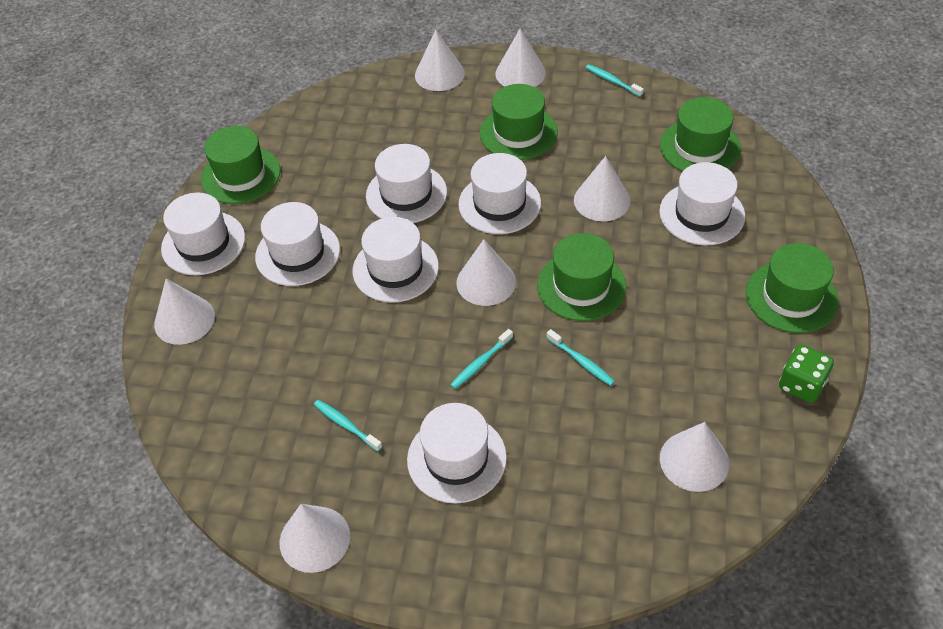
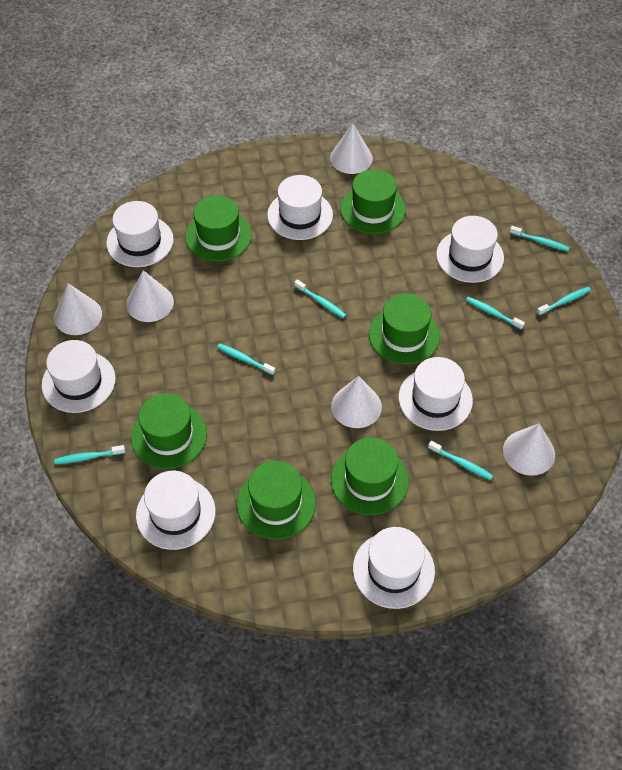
green dice: [779,344,834,403] = 1 -> none = 0
green hat: [201,126,280,204] [480,84,558,160] [537,233,626,321] [660,97,741,172] [746,243,839,333] = 5 -> [131,393,207,469] [185,195,252,261] [237,461,316,540] [331,437,409,515] [340,169,406,234] [369,294,440,364] = 6
turquoise toothbrush: [314,400,382,452] [450,329,513,389] [546,329,615,386] [586,64,644,97] = 4 -> [54,445,125,464] [217,343,275,375] [294,279,346,318] [428,441,493,480] [466,297,525,330] [510,226,570,251] [537,287,591,316] = 7
white cone: [154,279,215,345] [280,504,350,573] [415,30,465,91] [456,239,516,306] [495,29,546,87] [574,156,630,221] [660,422,729,492] = 7 -> [54,283,102,335] [126,270,174,322] [330,123,373,174] [331,376,382,428] [503,423,555,476] = 5

